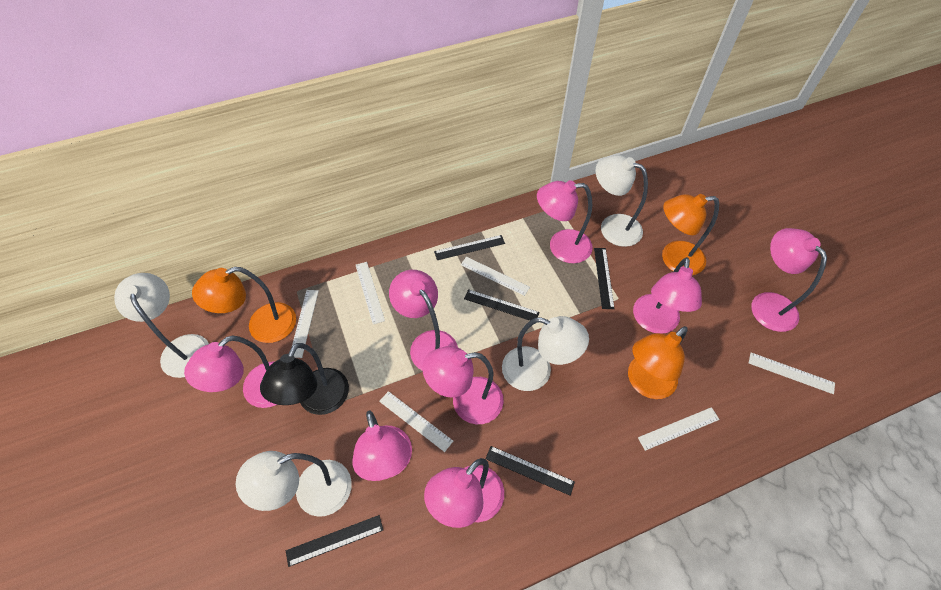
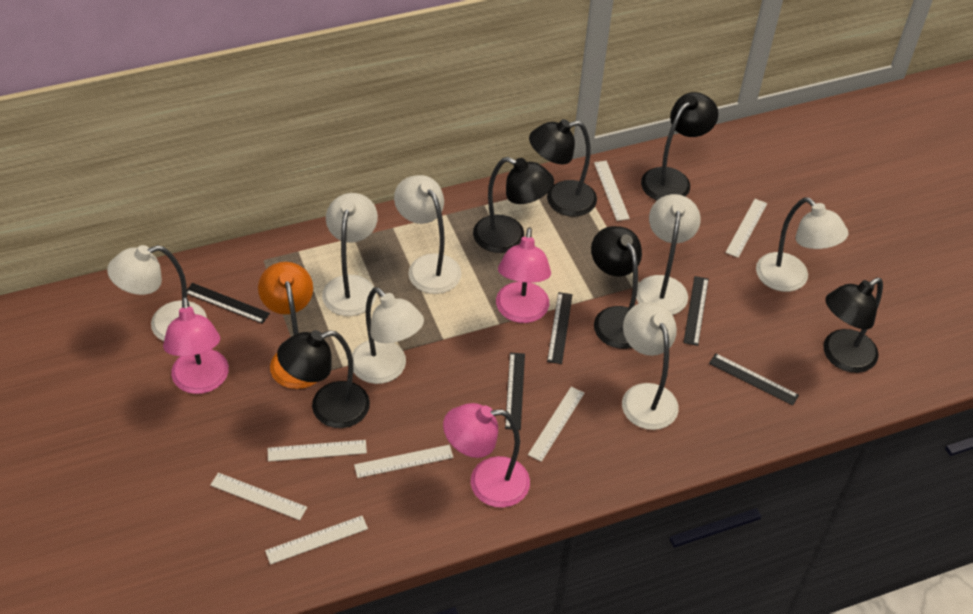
black lamp: [260,343,349,415] = 1 -> [277,330,370,428] [473,157,554,253] [529,119,597,217] [591,226,642,349] [641,92,719,200] [823,278,883,373] = 6
orange lamp: [192,267,296,343] [628,326,688,399] [662,194,719,275] = 3 -> [258,262,317,389] = 1
pink lamp: [184,336,277,408] [352,411,412,481] [389,270,458,370] [422,346,504,424] [424,458,504,528] [537,180,593,263] [633,257,702,334] [751,228,827,332] = 8 -> [163,297,229,394] [443,403,530,508] [496,227,551,323] = 3
white lamp: [114,273,209,378] [236,451,352,517] [502,316,589,391] [595,155,648,247] = 4 -> [107,245,207,341] [322,193,378,316] [352,287,424,384] [394,175,462,294] [622,302,679,430] [636,194,701,315] [756,197,849,292] = 7
white ruler: [292,290,319,358] [356,262,385,324] [379,391,453,452] [461,257,530,296] [638,407,720,451] [749,353,835,394] = 6 -> [210,473,307,520] [265,516,368,565] [268,440,367,462] [354,445,454,478] [528,387,584,462] [594,161,630,221] [725,199,767,258] = 7

